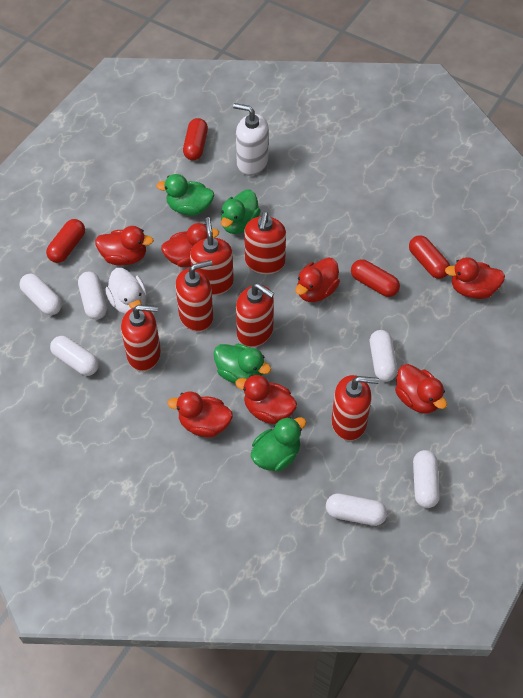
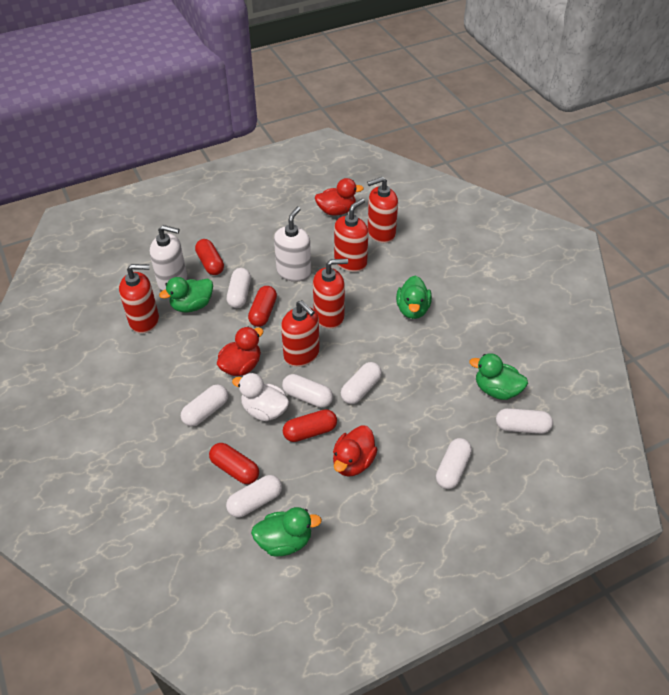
red duck: [95,226,154,266] [161,223,219,267] [167,392,233,438] [235,375,297,424] [295,258,340,302] [395,364,447,413] [445,257,505,299] = 7 -> [217,327,263,376] [315,178,364,216] [333,425,378,477] = 3
red soap dispenser: [121,305,161,371] [175,260,213,332] [190,217,234,296] [236,283,274,348] [244,212,286,274] [331,375,379,441] = 6 -> [119,264,159,334] [281,300,320,367] [313,259,348,329] [334,198,368,272] [367,177,398,243] = 5
white capsule: [19,274,62,315] [50,336,99,376] [78,271,107,320] [326,494,387,526] [370,330,398,382] [413,450,440,508] = 6 -> [181,384,228,427] [226,475,282,517] [227,268,251,308] [282,374,333,408] [341,362,382,404] [436,438,472,489] [496,408,553,434] = 7
white soap dispenser: [233,103,269,176] = 1 -> [150,225,187,291] [274,207,311,282] = 2

